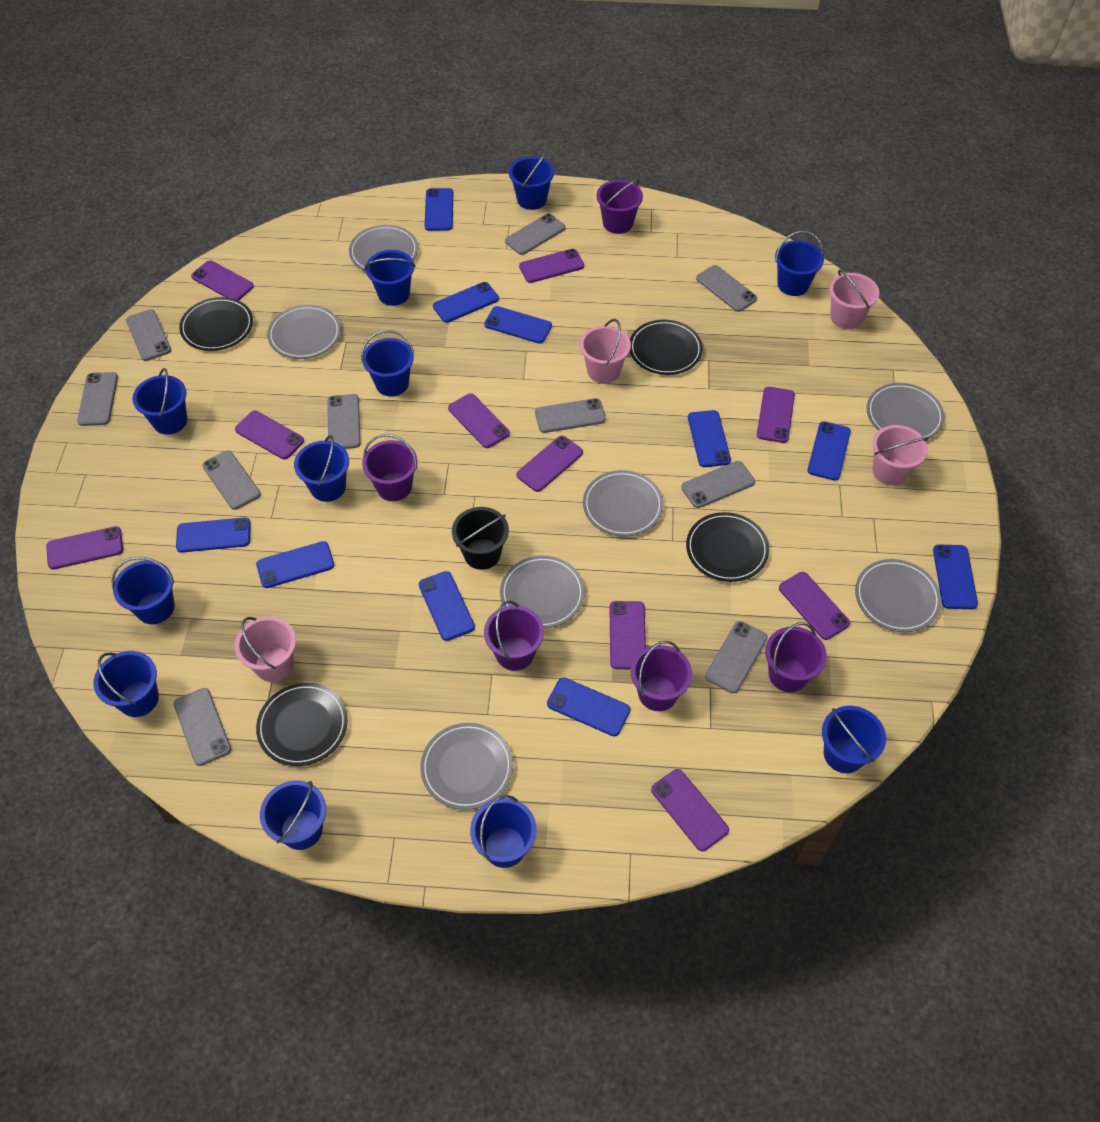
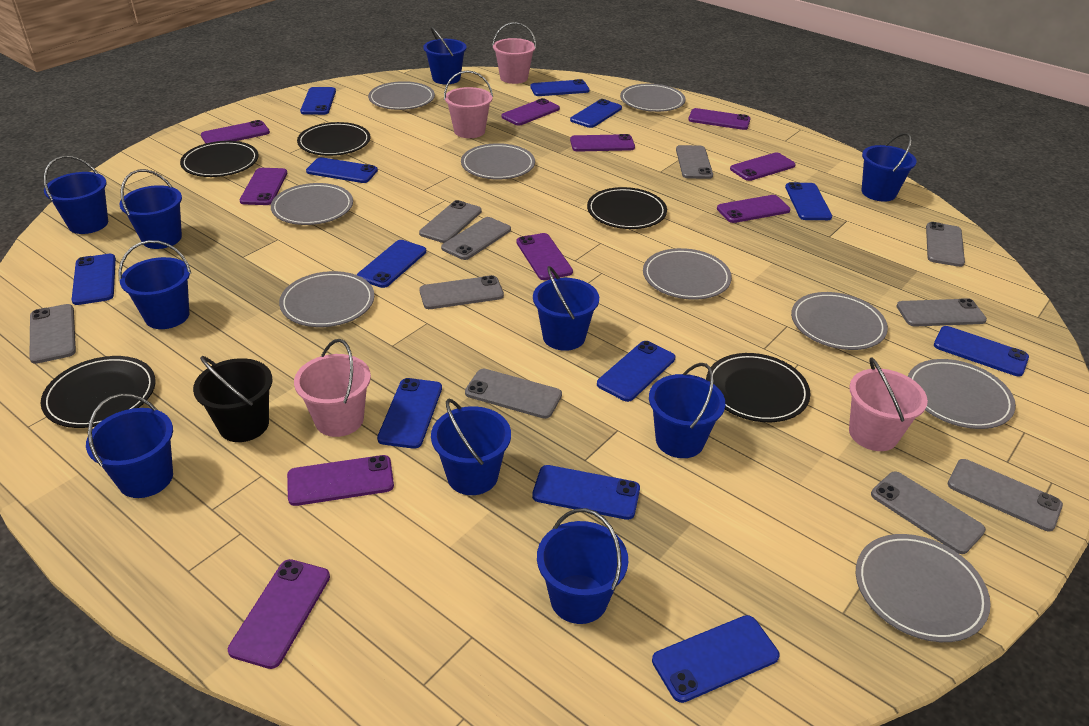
black plate: [179,297,253,351] [256,683,348,766] [630,320,703,375] [686,512,769,582] = 4 -> [41,356,156,428] [180,141,259,177] [297,122,370,156] [587,187,667,229] [706,353,811,422] = 5
blue bucket: [94,651,159,717] [112,557,175,624] [132,368,187,435] [260,780,326,850] [294,435,349,502] [361,330,414,396] [365,250,415,306] [470,795,537,868] [509,151,554,210] [775,231,824,296] [822,706,886,773] = 11 -> [44,156,108,234] [86,394,173,498] [118,240,191,329] [119,169,182,249] [423,27,467,84] [431,399,511,495] [533,266,599,351] [537,508,628,624] [649,363,725,458] [862,133,917,202] = 10
blue phone: [176,517,251,553] [256,541,334,588] [419,571,475,641] [425,188,453,231] [433,282,499,323] [484,306,552,344] [547,677,631,736] [688,410,731,467] [808,421,851,481] [933,544,978,609] = 10 -> [72,254,116,305] [300,87,336,115] [306,157,378,183] [357,240,426,288] [377,378,442,449] [530,79,589,96] [532,465,640,520] [570,99,622,128] [597,341,675,402] [652,615,779,703] [785,182,832,220] [934,326,1029,376] = 12
grey plate: [267,305,341,359] [349,225,418,271] [420,723,513,810] [500,556,585,629] [583,470,664,537] [855,559,942,632] [867,383,945,439] = 7 -> [271,183,353,225] [279,271,374,327] [368,81,435,110] [461,143,535,180] [620,84,686,112] [643,248,732,300] [791,292,888,350] [856,534,991,642] [908,359,1016,429] = 9
purple bucket: [362,434,417,501] [484,601,544,671] [596,179,643,234] [631,641,692,711] [765,622,827,692] = 5 -> none = 0

